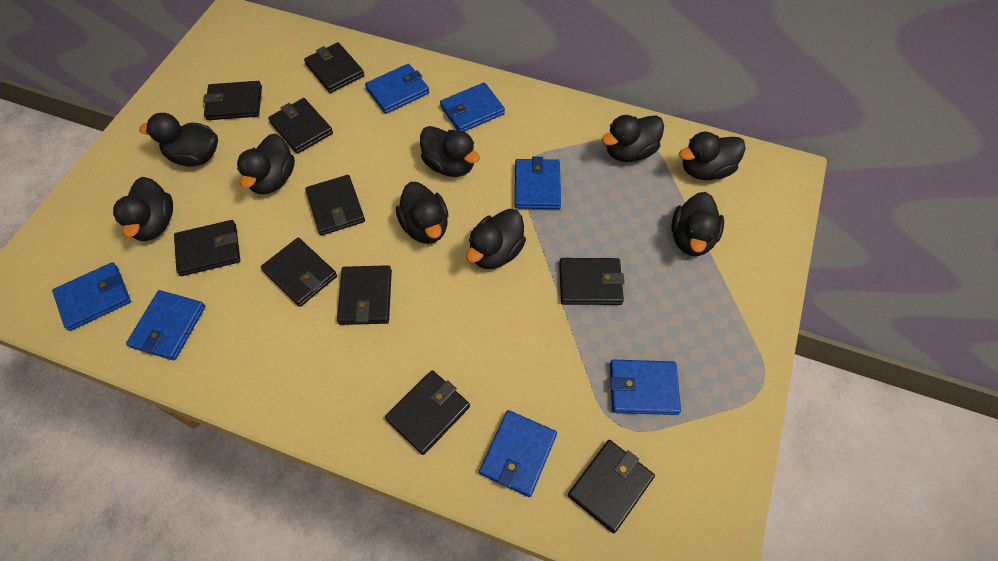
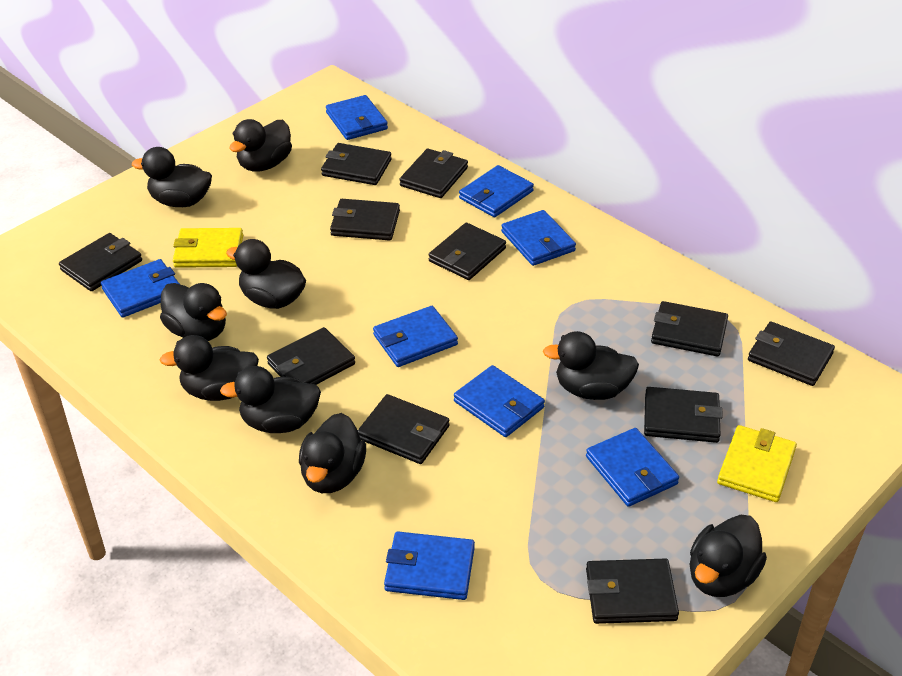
black wallet: [174,220,240,276] [203,81,262,120] [261,238,337,307] [268,98,333,154] [304,42,364,93] [305,175,365,235] [337,265,392,325] [385,370,470,455] [559,258,625,305] [568,440,655,533] = 10 -> [59,233,142,291] [267,327,355,385] [321,143,392,185] [330,199,400,241] [358,394,450,464] [399,148,468,198] [428,223,506,280] [586,559,679,624] [644,387,723,443] [651,301,728,357] [748,321,835,386] = 11
blue wallet: [52,262,131,331] [126,290,205,360] [365,64,429,114] [440,82,505,132] [479,410,557,497] [515,157,561,209] [610,360,681,415] = 7 -> [101,259,179,318] [326,95,388,140] [373,306,458,367] [384,531,475,600] [454,365,545,437] [459,165,534,217] [501,210,576,266] [586,428,679,507] = 8
yellow wallet: none = 0 -> [173,228,243,268] [717,425,797,502] = 2

